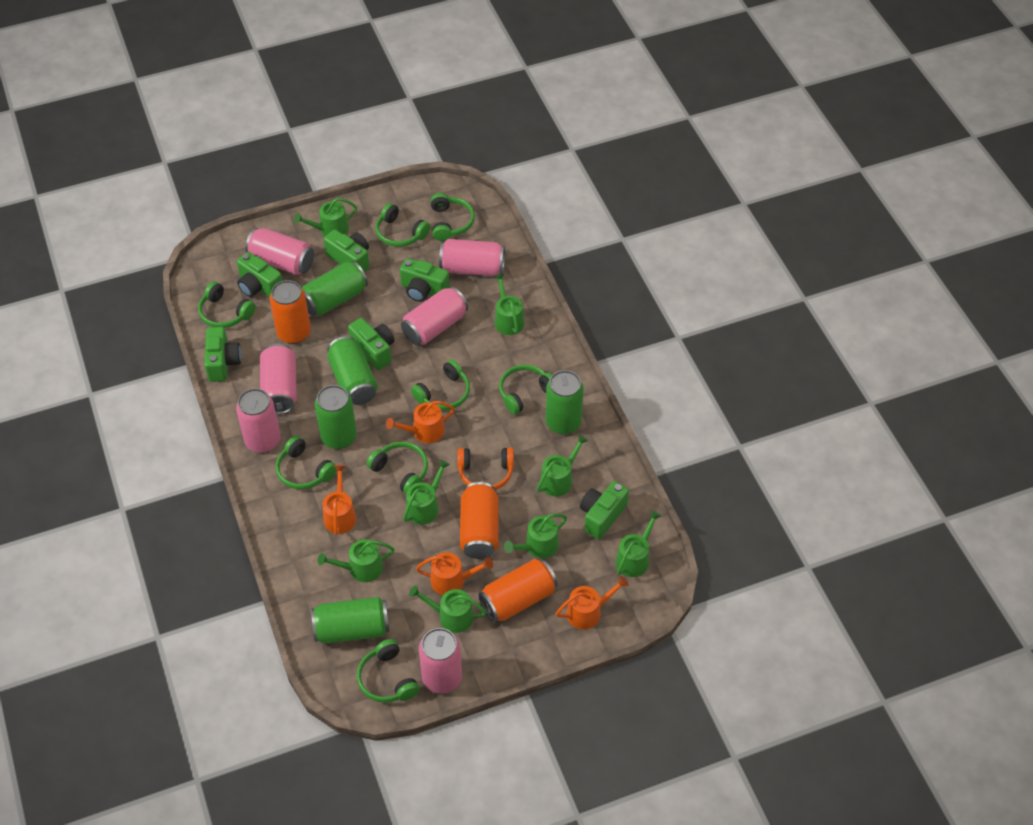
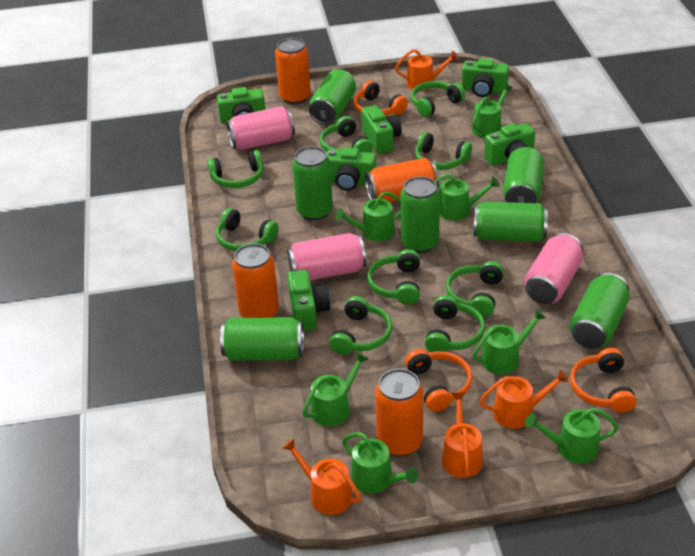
green can: [302,261,368,316] [311,597,389,644] [315,385,357,449] [327,336,378,405] [546,370,584,434] = 5 -> [220,317,304,361] [292,146,333,221] [309,69,356,125] [400,176,440,253] [473,202,548,242] [503,147,544,203] [569,273,630,349] = 7
green headphones: [198,282,256,328] [275,436,337,489] [357,639,419,703] [367,442,428,494] [375,203,430,247] [411,360,470,411] [431,193,475,241] [499,364,552,415] = 8 -> [207,150,263,188] [216,208,279,251] [320,116,373,153] [329,296,392,355] [367,249,420,305] [411,81,465,117] [415,132,472,170] [425,295,485,352] [446,261,504,317] = 9
green watering can: [294,198,357,236] [318,539,394,582] [403,460,450,524] [409,585,486,633] [494,273,524,335] [504,513,567,558] [537,435,588,497] [616,511,661,577] = 8 -> [303,352,368,426] [335,191,401,241] [342,432,418,494] [435,174,500,221] [472,83,512,138] [473,309,546,374] [525,408,619,464] = 7
orange can: [270,280,311,344] [460,482,498,559] [478,559,557,622] = 3 -> [232,243,279,318] [275,38,311,104] [365,158,439,202] [375,369,423,457] = 4
orange headphones: [458,448,514,490] = 1 -> [353,81,408,116] [405,349,472,412] [570,348,636,413] = 3
pink can: [236,388,281,453] [245,228,314,275] [260,344,297,414] [401,287,468,345] [419,628,462,694] [439,239,505,276] = 6 -> [226,106,295,150] [287,233,366,280] [524,233,583,304] = 3

